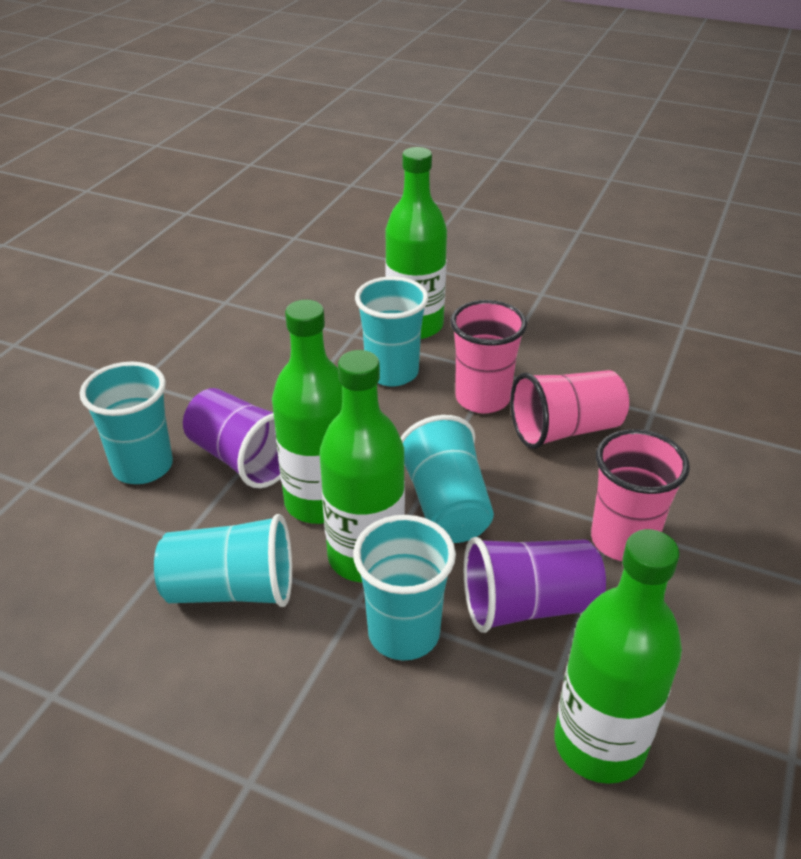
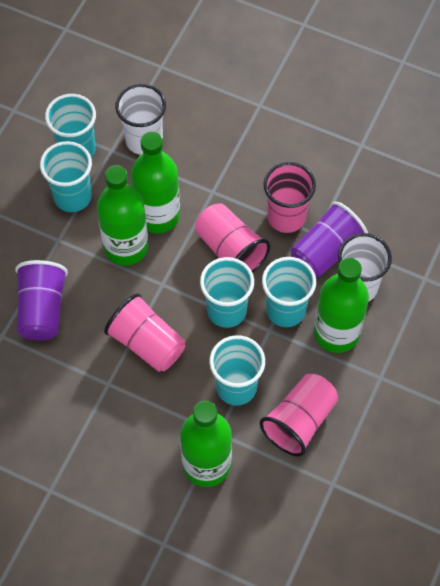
pink cup: [450,300,527,413] [510,370,629,449] [591,429,690,561] = 3 -> [104,293,185,372] [195,203,270,273] [260,374,338,457] [263,162,316,233] = 4
white cup: none = 0 -> [115,84,166,155] [338,233,392,302] = 2

